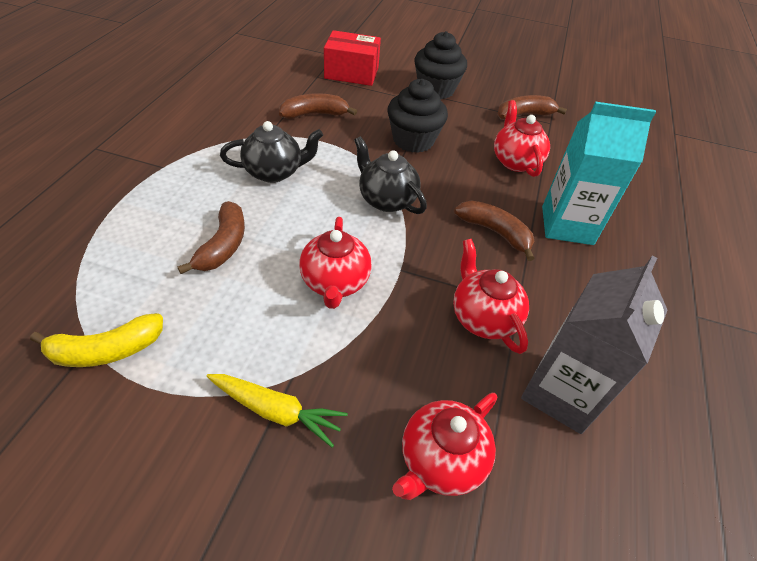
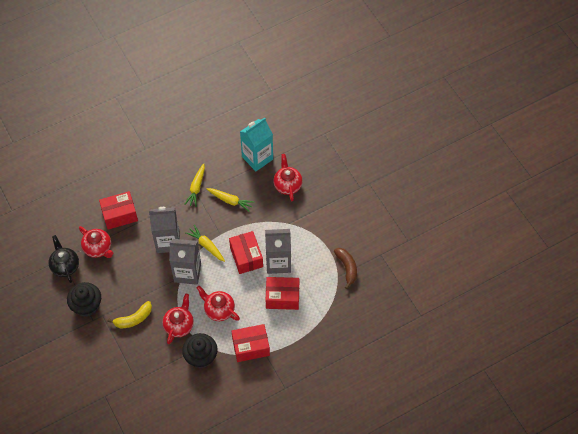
black teapot: [220,121,323,183] [354,136,427,214] = 2 -> [48,235,79,283] = 1
brown banana: [178,201,245,274] [279,93,357,119] [454,200,535,261] [497,95,567,120] = 4 -> [334,248,357,289] = 1
grey carton: [521,256,668,434] = 1 -> [149,207,180,253] [169,239,201,285] [265,229,291,274] = 3
red box: [324,30,381,86] = 1 -> [99,191,138,229] [229,231,263,274] [231,324,270,362] [266,277,299,310] = 4
yellow carrot: [206,374,348,447] = 1 -> [184,163,205,207] [185,225,225,262] [207,188,254,212] = 3

